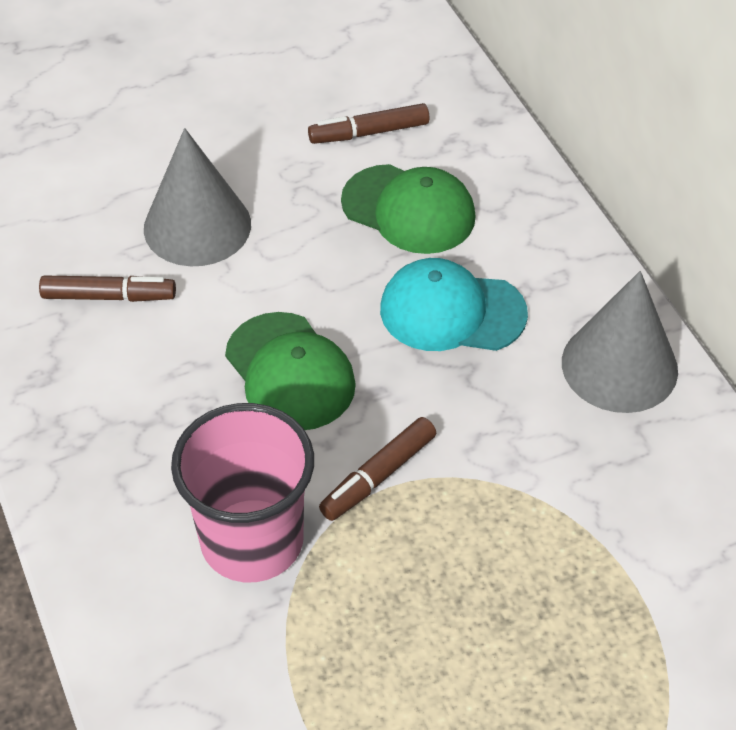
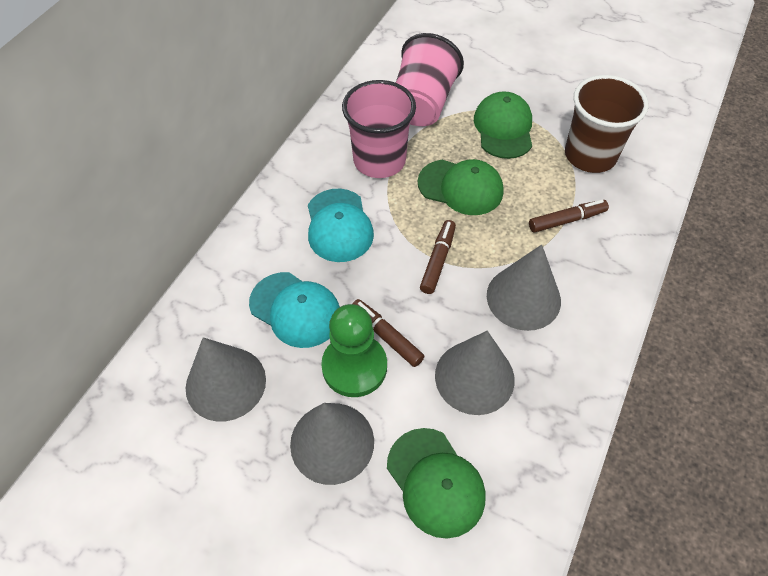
brown cup: none = 0 -> [565,75,649,173] = 1
green cap: [225,312,356,430] [341,164,475,254] = 2 -> [387,428,485,539] [418,159,504,215] [474,91,532,159] = 3
green pawn: none = 0 -> [321,304,387,397] = 1
grey cone: [144,128,251,266] [562,271,678,413] = 2 -> [186,337,266,422] [290,403,374,485] [435,331,515,415] [487,244,561,331] = 4
pink cup: [171,403,314,582] = 1 -> [342,80,416,178] [396,33,464,126] = 2
turquoise cap: [380,258,528,351] = 1 -> [249,272,340,348] [308,189,374,262] = 2

